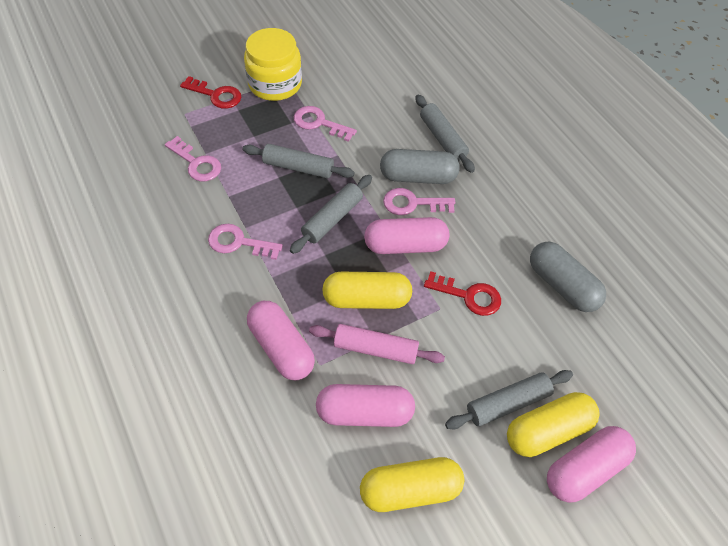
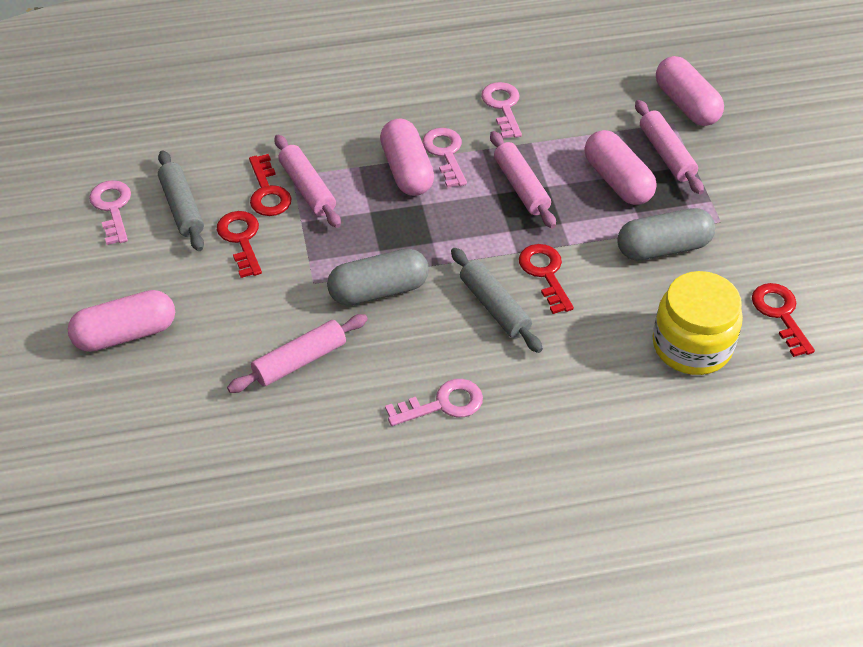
grey rolling pin: [243,144,355,178] [290,175,372,254] [416,94,475,173] [445,370,573,429] = 4 -> [158,150,204,251] [451,248,543,353] = 2
pink rolling pin: [309,324,445,364] = 1 -> [227,314,368,393] [274,135,341,228] [490,131,556,228] [635,100,704,194] = 4
red key: [180,76,241,109] [424,271,501,316] = 2 -> [217,211,262,278] [249,154,291,216] [519,244,574,314] [752,283,815,357] = 4
yellow capsule: [322,272,412,309] [360,457,464,512] [507,392,599,457] = 3 -> none = 0

